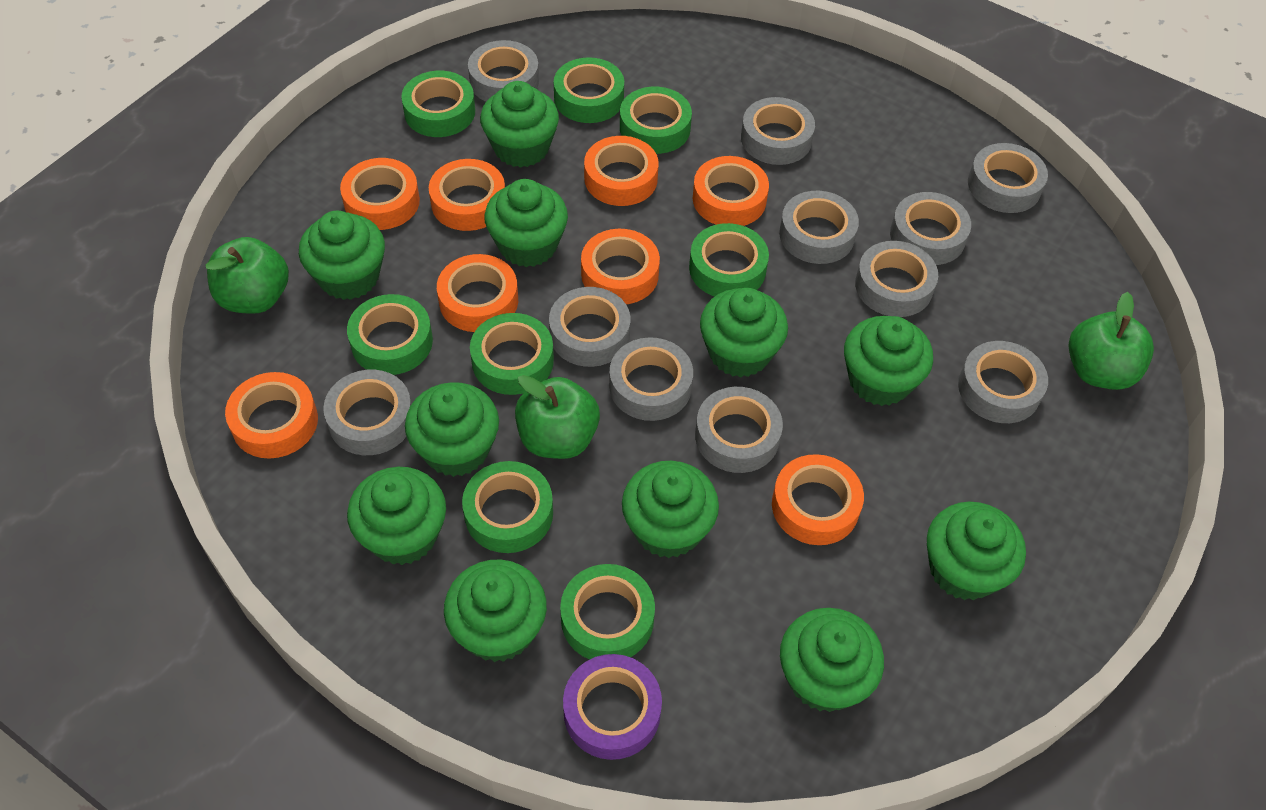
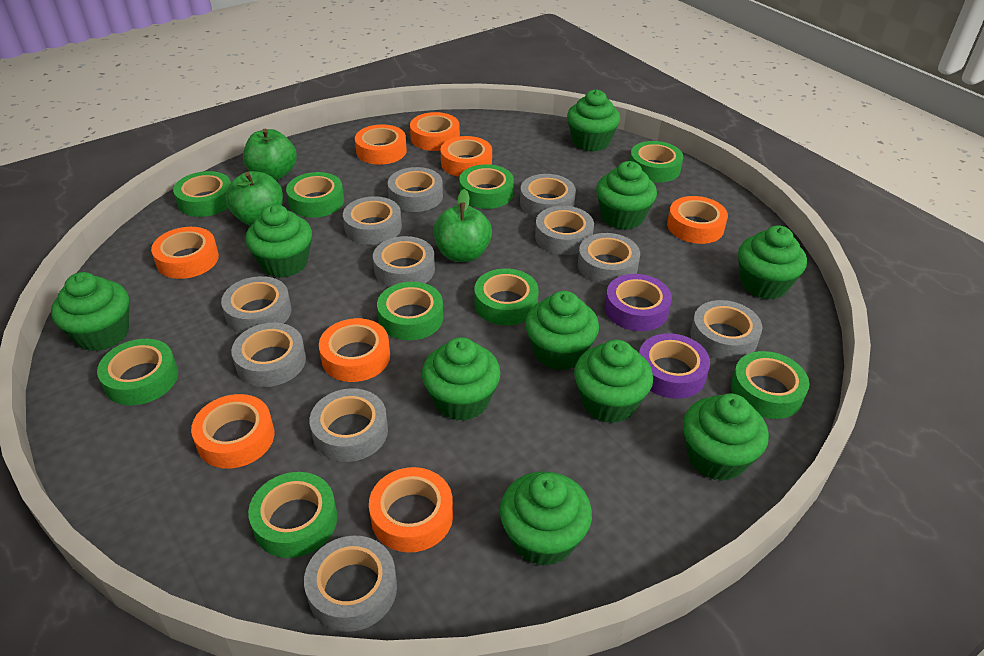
green cupcake: [299,211,385,300] [347,467,446,565] [405,382,499,477] [444,560,547,662] [480,81,559,168] [484,179,568,267] [622,461,719,558] [700,288,788,378] [780,608,884,712] [844,316,933,406] [927,502,1026,600] = 11 -> [51,272,129,351] [245,204,312,278] [422,337,501,421] [500,471,592,566] [525,291,599,371] [567,89,620,152] [574,340,653,423] [596,161,657,230] [683,393,769,481] [738,225,807,299] = 10
green tape: [347,294,433,375] [401,71,475,137] [462,461,553,553] [470,313,554,395] [554,57,624,123] [560,564,655,660] [620,87,692,154] [689,223,769,296] = 8 -> [97,339,178,405] [173,171,231,217] [248,472,337,558] [286,172,344,218] [377,282,443,340] [459,164,514,209] [474,269,539,325] [630,141,683,182] [731,351,809,419] = 9
purple tape: [563,654,662,760] = 1 -> [605,274,672,331] [639,333,710,399] = 2

